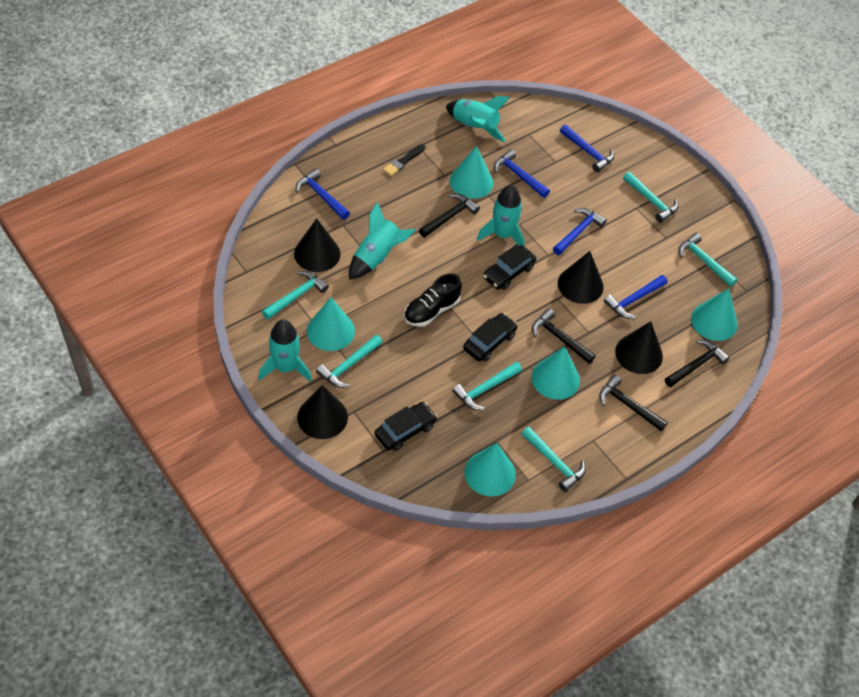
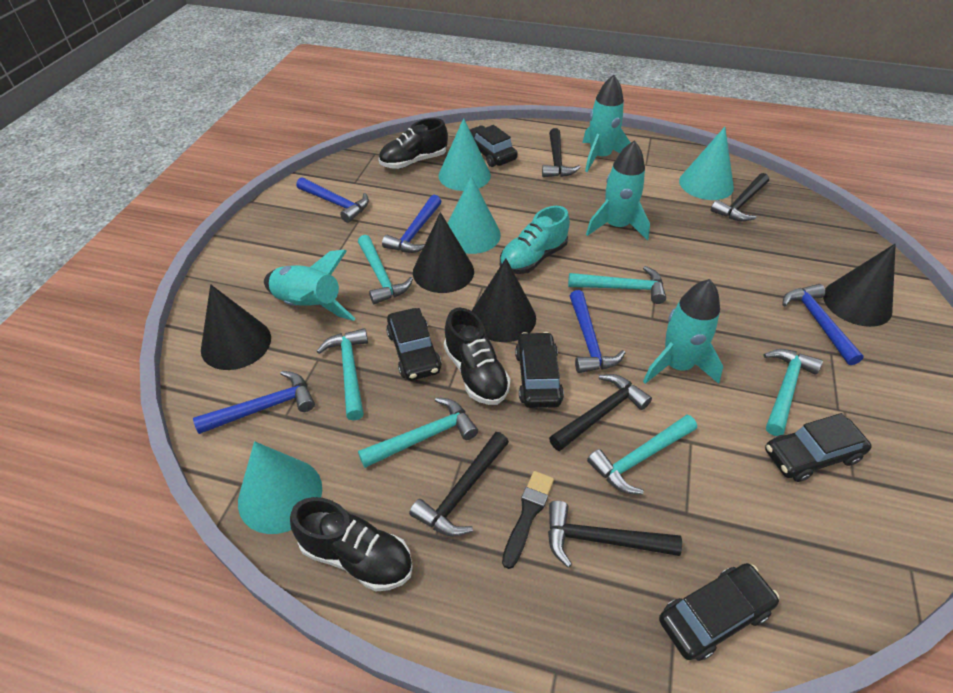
black car: [375,402,437,451] [463,313,518,361] [483,244,536,290] = 3 -> [386,308,442,381] [469,125,518,167] [515,332,564,408] [659,563,779,661] [765,413,872,482] = 5
black hammer: [419,194,480,237] [532,308,596,364] [599,375,668,431] [665,340,730,387] = 4 -> [409,432,509,537] [542,128,581,177] [548,501,682,567] [549,374,652,451] [711,173,769,221] = 5
black shoe: [404,273,462,327] = 1 -> [290,497,413,591] [379,118,448,169] [444,308,511,405] = 3
turquoise cone: [307,297,355,351] [450,146,493,199] [464,443,516,496] [531,346,580,400] [691,288,738,341] = 5 -> [238,441,322,534] [439,118,491,191] [447,176,501,254] [679,127,734,200] = 4
turquoise shoe: none = 0 -> [500,206,570,274] = 1

